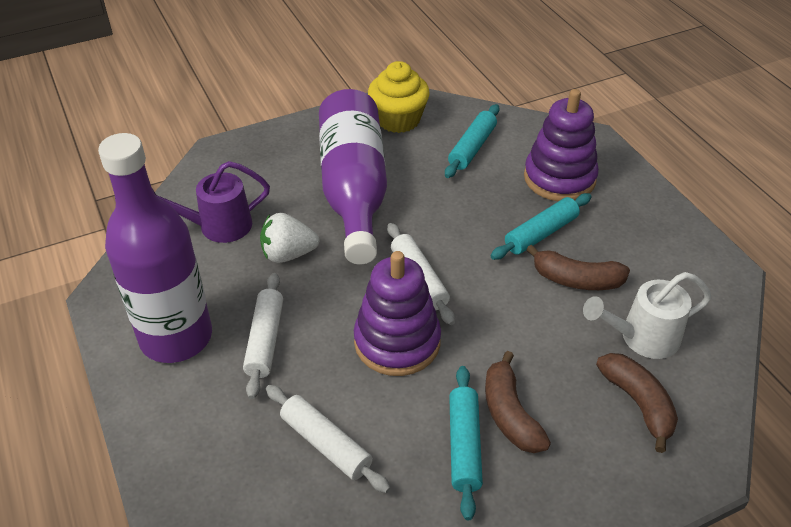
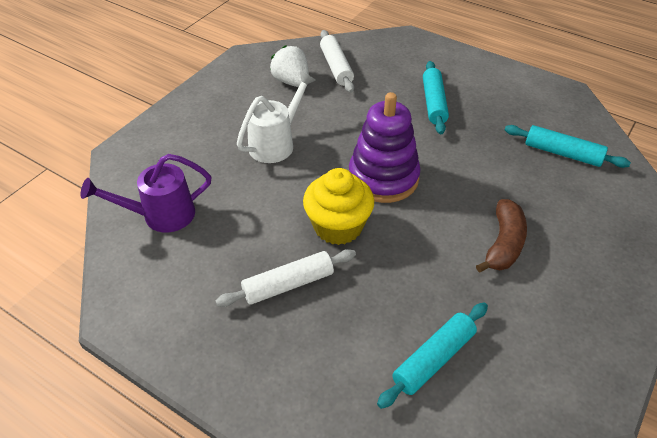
brown banana: [485,351,551,453] [526,244,630,290] [596,353,678,453] = 3 -> [476,199,527,273] = 1
purple bottle: [98,133,212,363] [319,89,387,265] = 2 -> none = 0
purple stacking toy: [354,251,441,376] [524,89,599,201] = 2 -> [349,92,421,203] = 1
white rolling pin: [243,273,283,399] [266,385,391,493] [387,223,455,325] = 3 -> [216,249,356,307] [320,30,354,93] = 2

